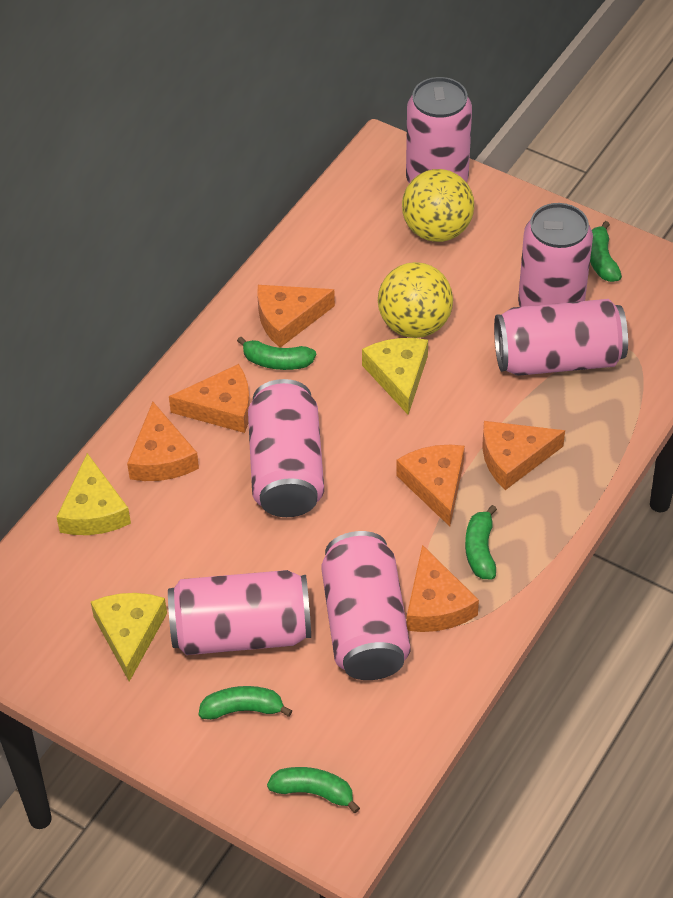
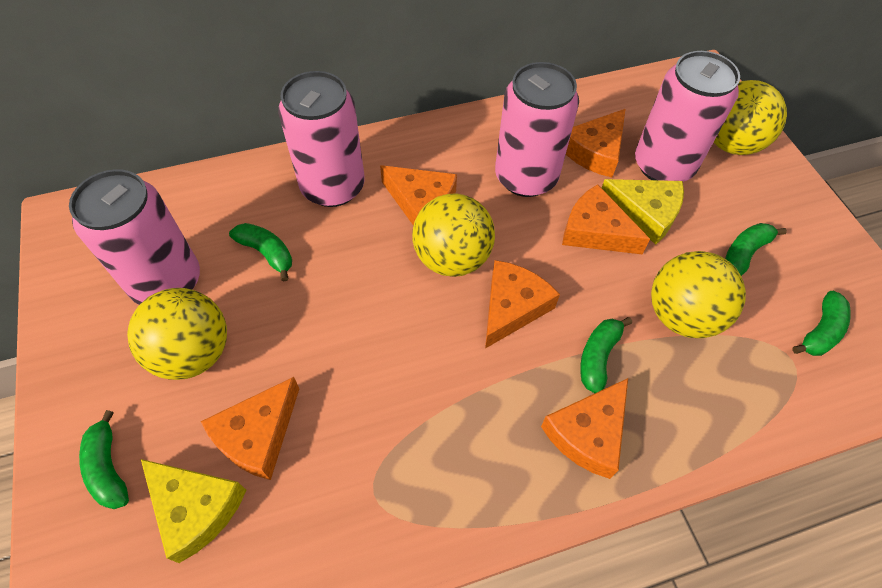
pink can: [168,570,311,655] [248,379,324,517] [321,531,411,680] [406,77,472,184] [494,299,628,376] [518,203,593,307] = 6 -> [69,169,200,305] [278,71,365,207] [495,62,579,197] [635,51,740,182] = 4
yellow ball: [378,262,453,338] [402,169,474,242] = 2 -> [127,288,227,380] [412,193,495,277] [651,251,746,338] [714,80,787,155] = 4
yellow cheese: [57,453,131,535] [91,593,167,682] [362,338,428,415] = 3 -> [141,459,247,563] [602,179,684,244] = 2

